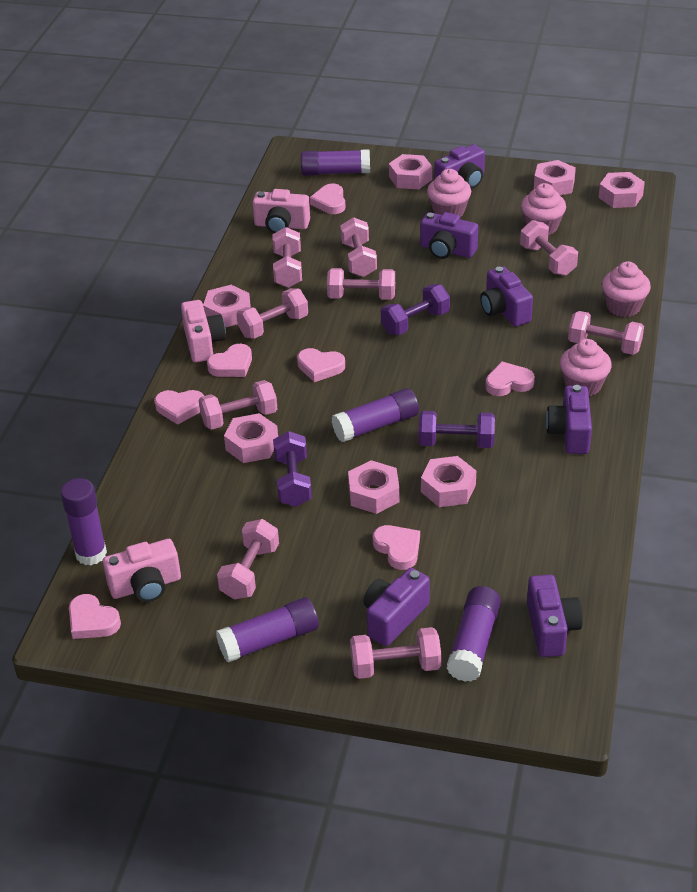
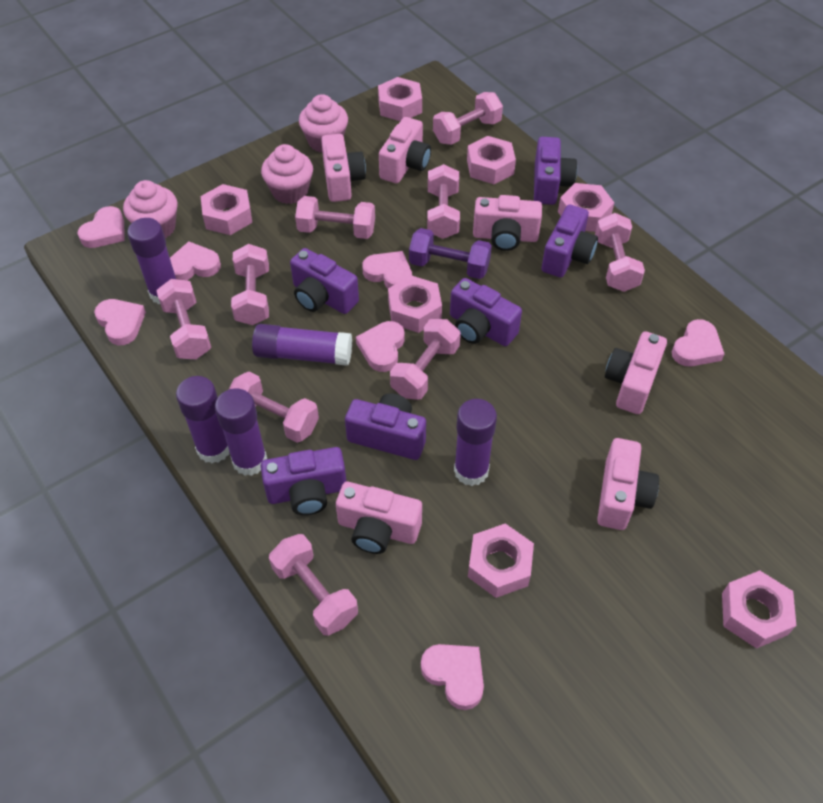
pink camera: [103,539,181,602] [181,300,226,362] [253,189,310,233] = 3 -> [321,134,366,202] [336,482,422,554] [379,117,431,183] [473,195,542,251] [597,438,659,530] [605,331,667,414] = 6
pink cupcake: [427,169,471,217] [521,183,566,235] [560,339,612,396] [602,261,651,317] = 4 -> [123,180,178,238] [261,144,313,204] [299,94,348,153] = 3
purple dumbbell: [273,431,312,507] [381,284,450,335] [418,411,495,448] = 3 -> [409,228,492,279] = 1

